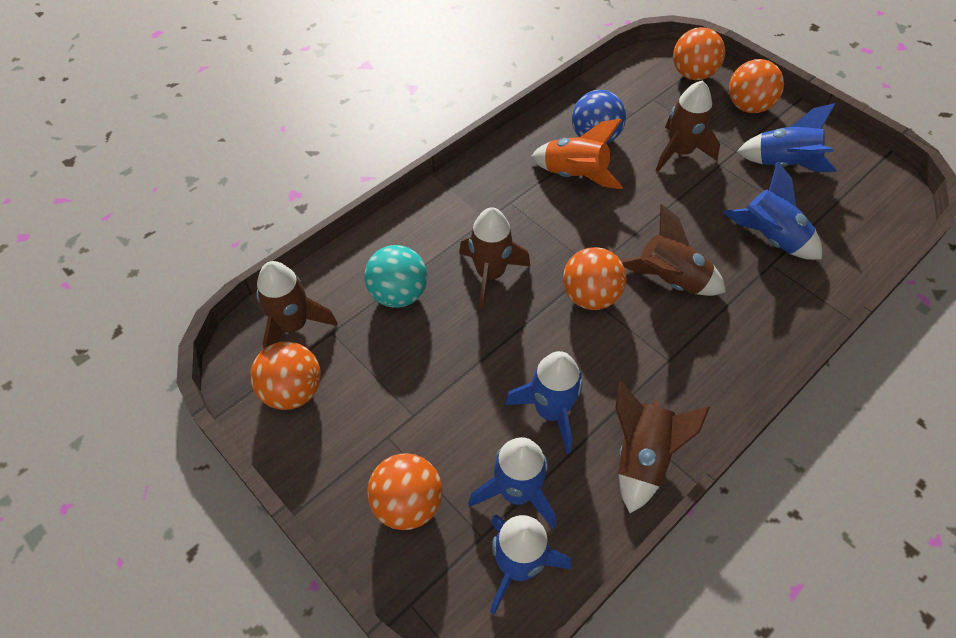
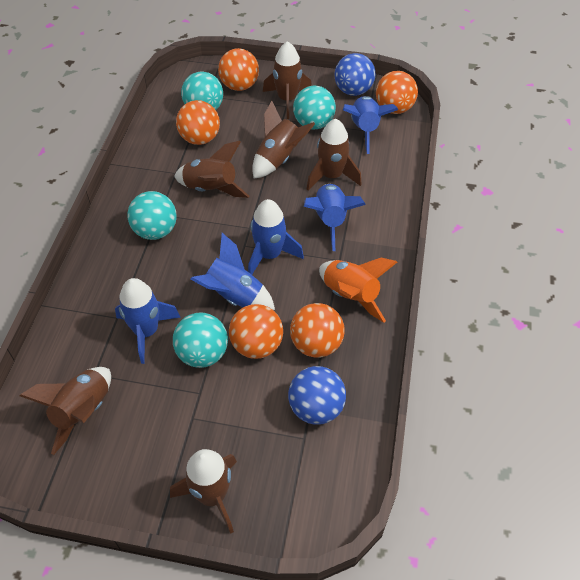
blue ball: [572,90,626,143] = 1 -> [288,366,346,425] [335,53,375,96] = 2
brown rocket: [256,261,337,349] [459,207,530,309] [615,381,710,513] [621,204,726,296] [656,81,720,172] = 5 -> [19,367,111,455] [170,449,237,534] [174,141,249,198] [252,101,315,178] [263,41,312,119] [307,119,362,190] = 6
turquoise ball: [364,245,427,308] = 1 -> [127,191,177,240] [173,312,228,368] [181,71,223,110] [293,86,336,130] = 4

